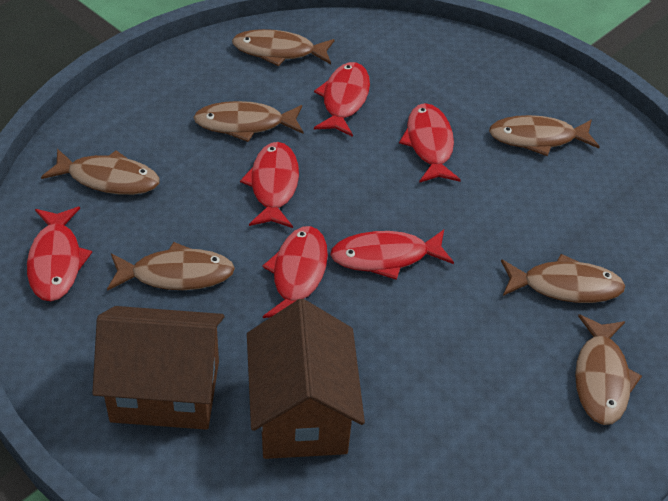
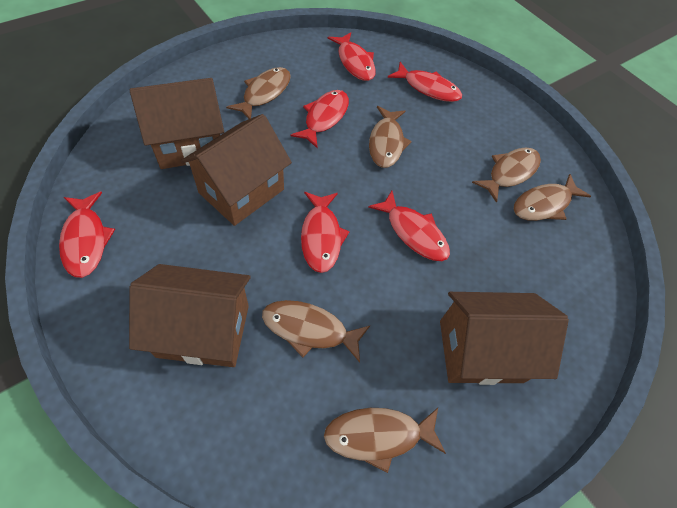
brown fish: [41,149,160,195] [107,242,235,291] [193,101,303,142] [232,29,335,66] [489,115,600,156] [501,254,625,303] [575,314,642,425] = 7 -> [226,67,291,119] [262,300,370,363] [324,408,446,473] [369,106,412,168] [472,147,541,203] [514,174,591,221] = 6
brown house: [92,306,224,430] [247,299,365,459] = 2 -> [129,78,224,169] [129,264,251,367] [181,114,292,226] [440,292,569,385] = 4

